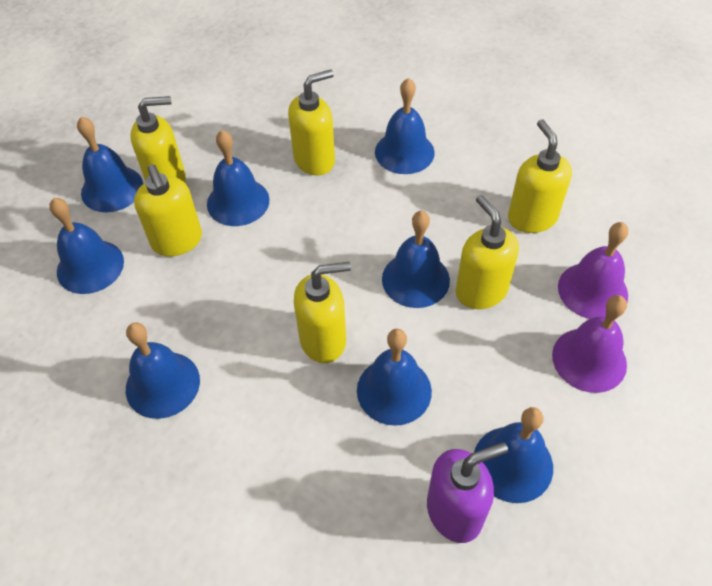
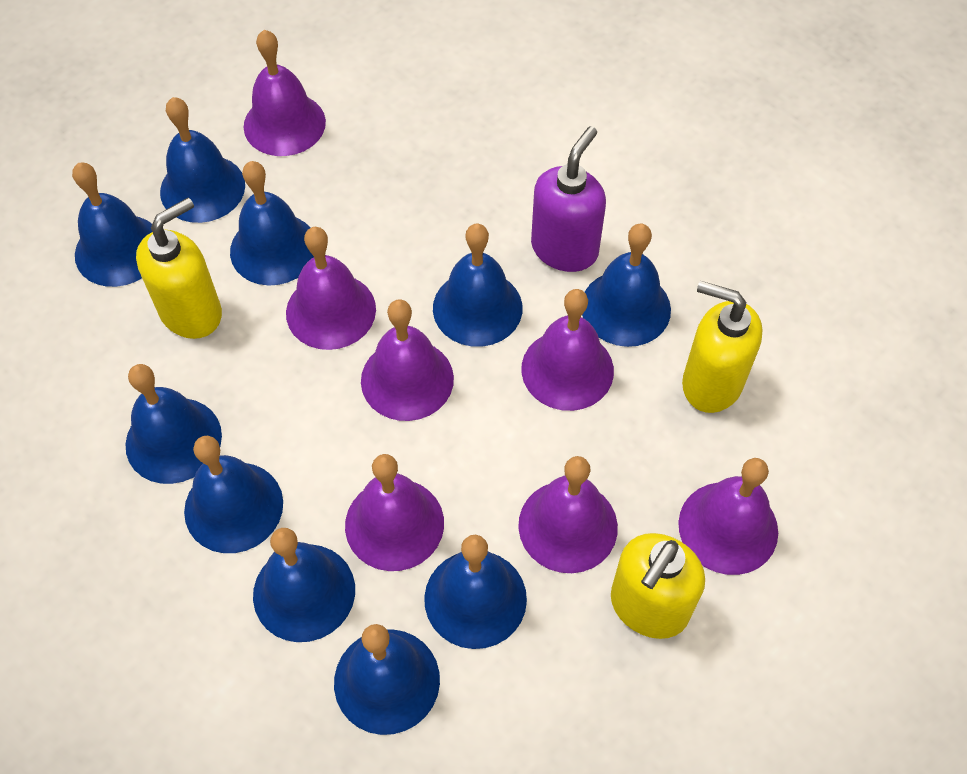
blue bell: [49,198,124,294] [77,117,143,212] [126,323,200,419] [207,130,269,226] [357,329,432,426] [375,78,435,174] [382,211,450,308] [474,407,553,503] = 8 -> [72,162,152,287] [125,364,222,484] [160,97,245,223] [184,436,283,553] [230,161,314,285] [253,528,355,642] [334,624,440,735] [424,535,527,649] [433,224,522,347] [582,223,671,347] = 10
purple bell: [552,295,627,393] [558,222,628,319] = 2 -> [244,30,326,156] [286,227,376,350] [345,454,444,571] [361,299,454,421] [518,456,618,573] [521,289,614,411] [678,458,778,575] = 7
yellow soap dispenser: [130,96,186,182] [134,164,202,256] [288,69,335,176] [294,262,351,363] [455,195,519,309] [508,119,572,233] = 6 -> [136,198,222,339] [611,533,705,639] [682,281,763,413] = 3

